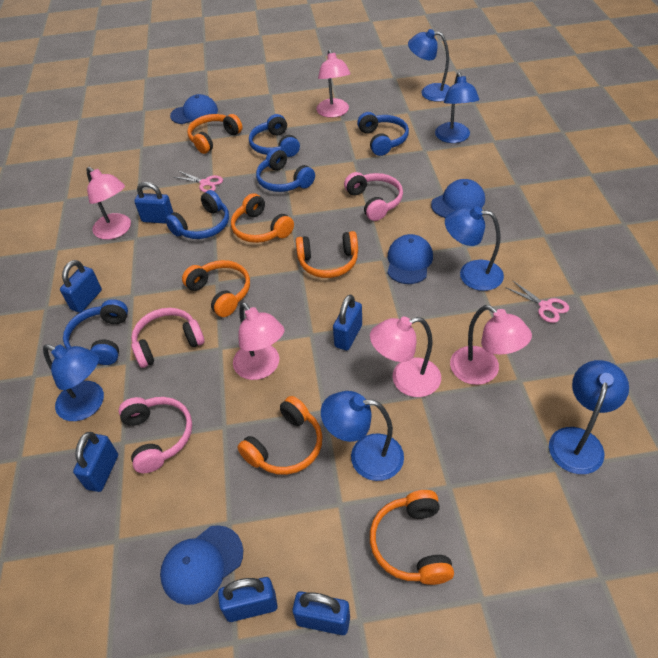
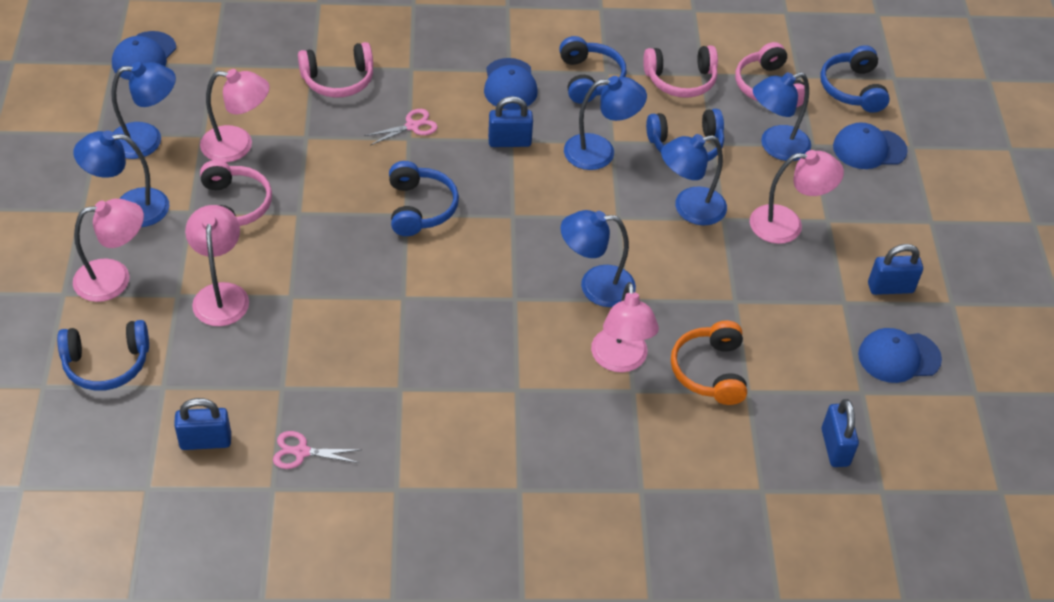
blue padlock: [60,260,102,313] [73,432,118,492] [134,182,174,224] [218,577,278,622] [292,591,350,635] [333,295,362,351] = 6 -> [174,398,231,450] [488,96,533,147] [821,399,859,467] [868,244,923,295] = 4
orange headphones: [182,260,250,317] [187,114,243,154] [231,193,294,243] [237,396,323,475] [296,231,358,278] [370,490,454,585] = 6 -> [671,321,747,405] = 1
pink headphones: [119,397,192,473] [131,308,205,368] [344,172,403,221] = 3 -> [200,160,272,226] [298,42,373,98] [643,45,718,98] [735,42,805,108] = 4

